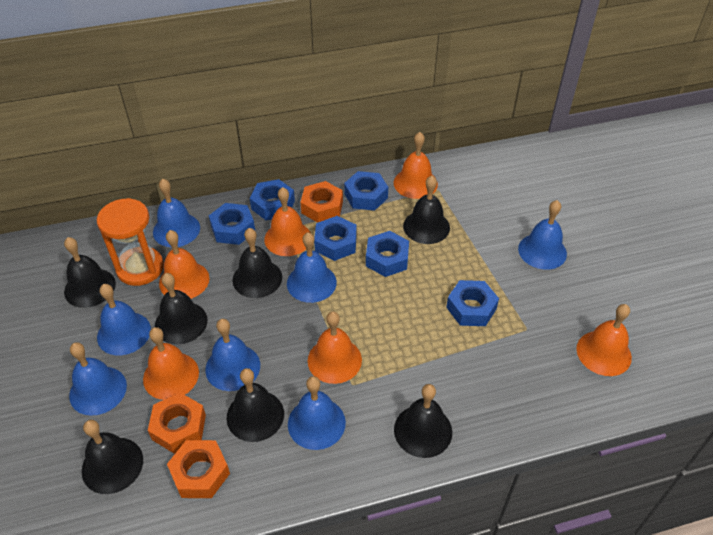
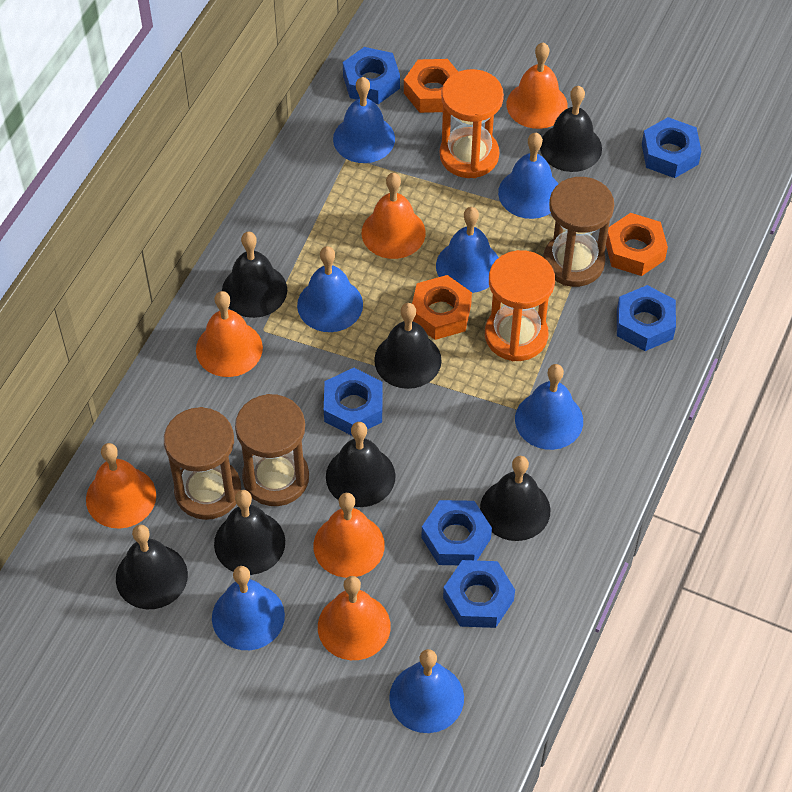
brown hourglass: none = 0 -> [164,407,241,520] [235,394,309,506] [543,177,614,287] = 3
orange hourglass: [97,198,164,286] = 1 -> [440,69,504,178] [485,250,555,361] = 2

